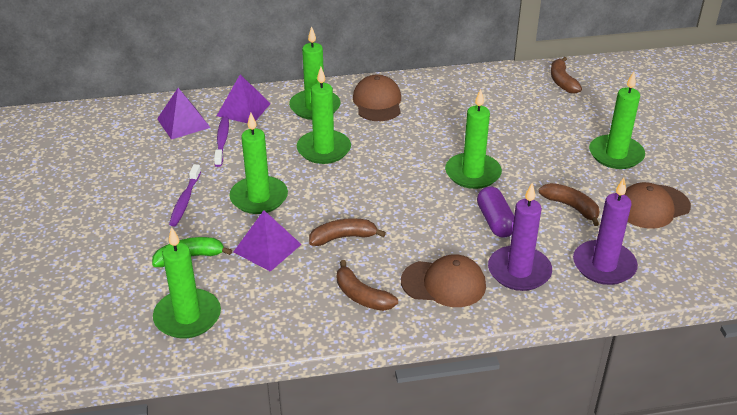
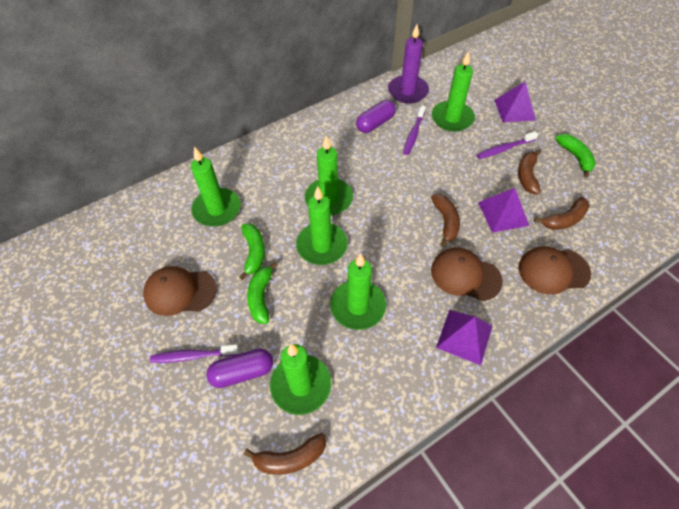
green banana: [152,237,232,267] = 1 -> [239,223,265,280] [247,262,278,324] [556,134,596,178] = 3
purple candle: [488,183,552,291] [573,178,638,285] = 2 -> [388,24,429,104] = 1
purple capsule: [477,186,514,238] = 1 -> [206,349,273,388] [356,100,396,133] = 2
purple toothbrush: [169,164,201,226] [214,117,229,167] = 2 -> [150,344,239,363] [403,105,426,155] [477,131,538,159] = 3

